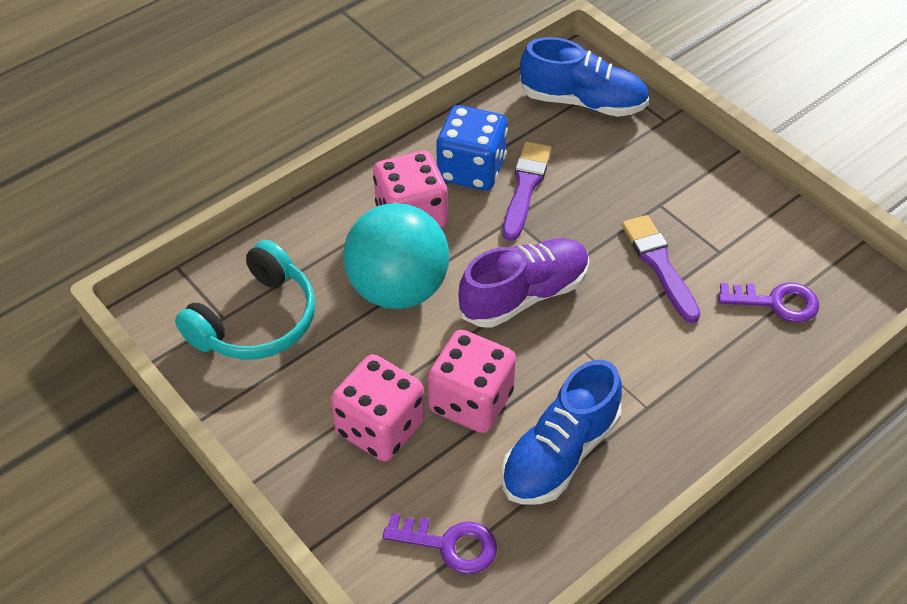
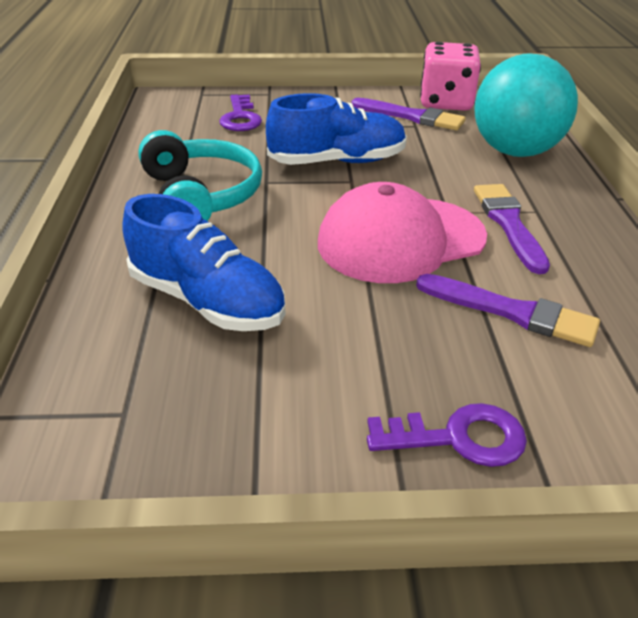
blue dice: [436,105,508,191] = 1 -> none = 0
pink cap: none = 0 -> [318,182,487,283] = 1
pink dice: [331,354,425,461] [373,151,448,228] [428,330,516,433] = 3 -> [420,42,481,111] = 1
purple brush: [503,142,552,241] [622,215,701,323] = 2 -> [351,98,466,130] [416,274,600,347] [474,184,550,274] = 3
purple shoe: [458,238,589,328] = 1 -> none = 0

